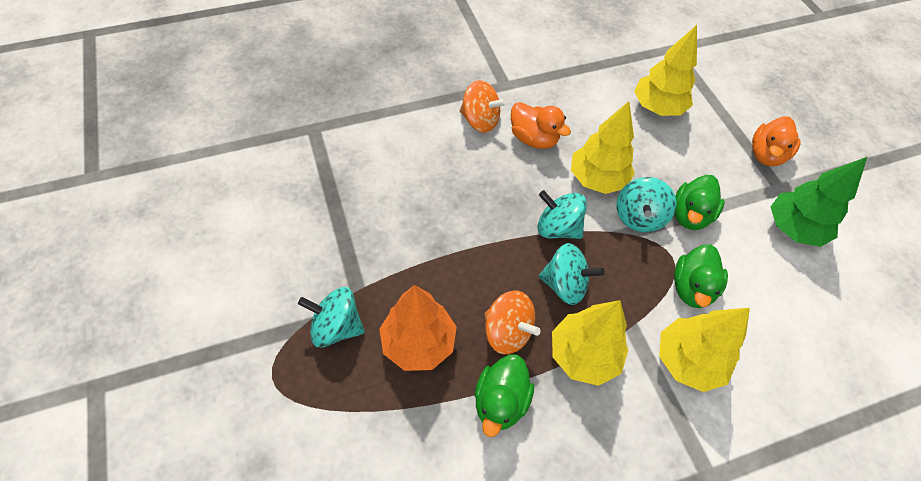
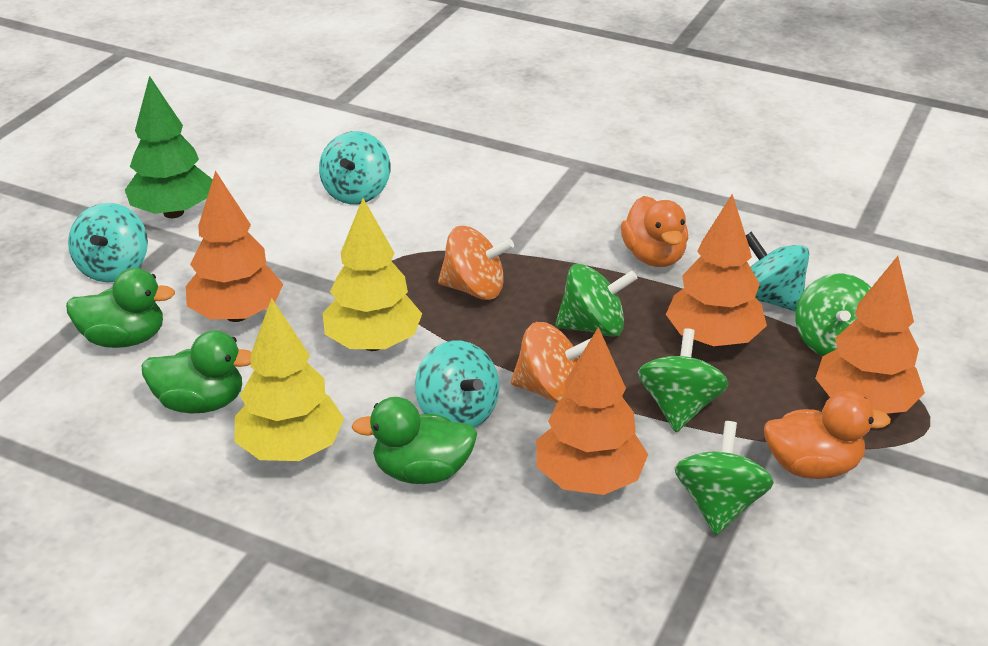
green spinning top: none = 0 -> [555,264,638,337] [638,328,729,432] [675,421,774,535] [795,274,871,356] = 4
orange tree: [379,285,457,371] = 1 -> [186,171,283,322] [536,327,648,495] [666,194,767,347] [815,256,925,414] = 4
yellow tree: [552,300,628,386] [571,101,635,194] [634,25,697,116] [659,308,750,392] = 4 -> [234,298,344,461] [323,198,422,351] = 2

